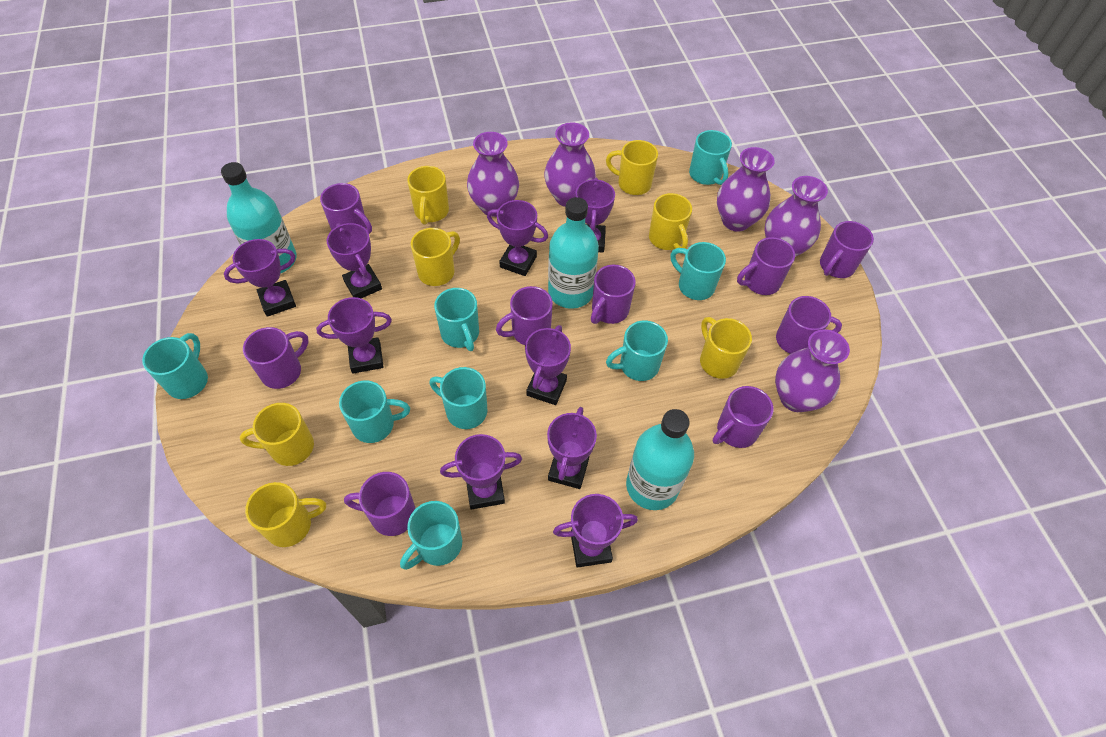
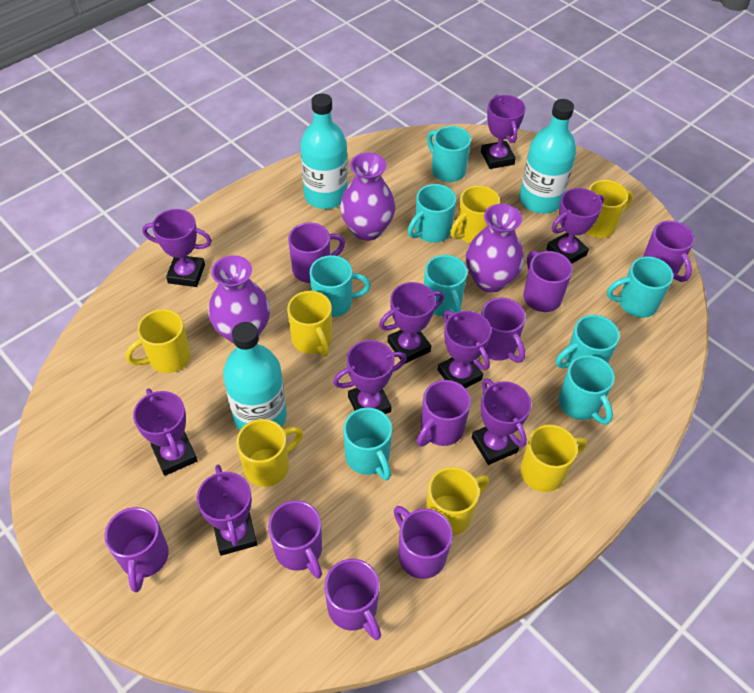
purple vase: [467,132,519,217] [544,123,596,207] [717,147,775,232] [764,176,828,257] [775,329,850,412] = 5 -> [208,255,270,344] [340,153,395,241] [466,204,524,293] = 3

